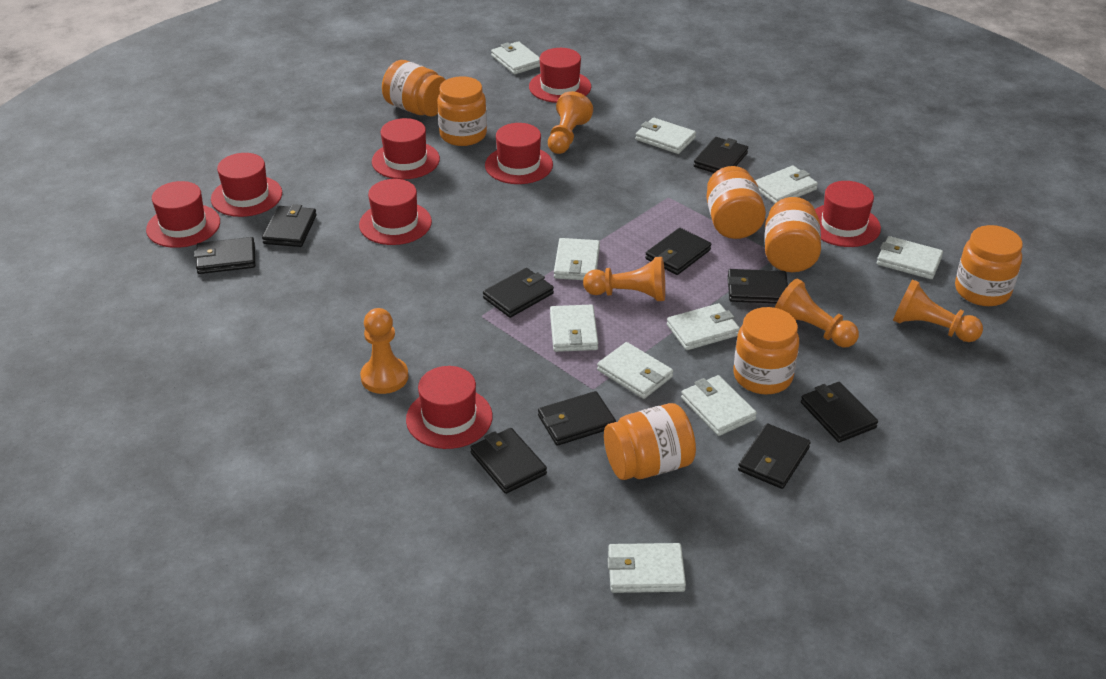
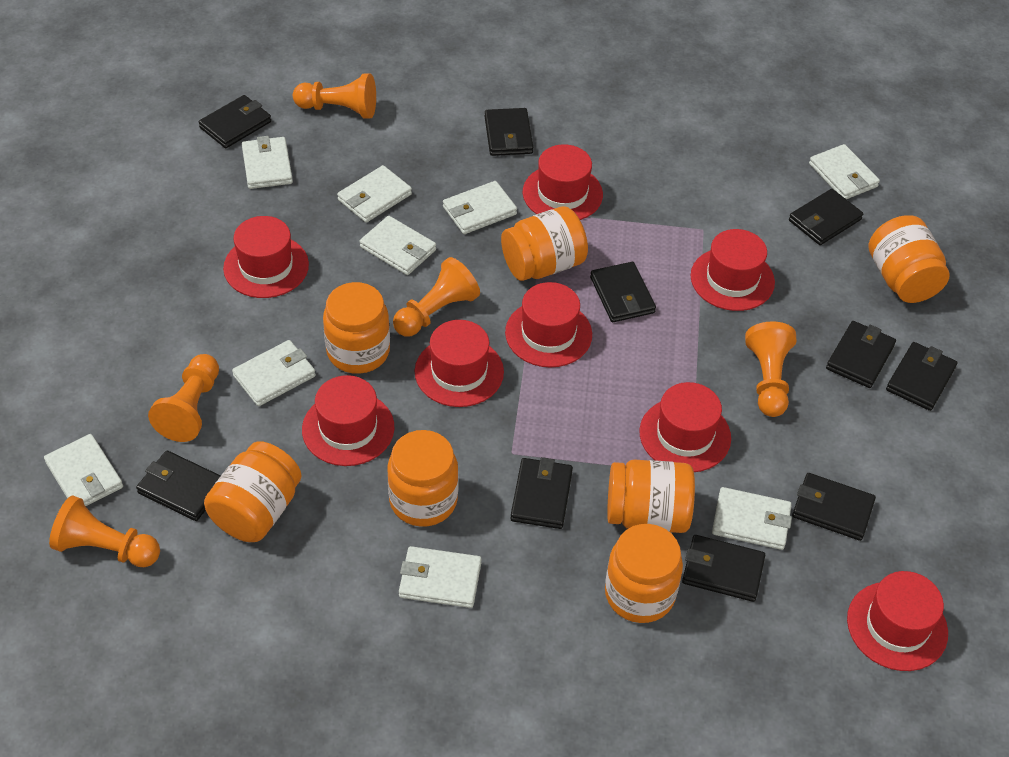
white wallet: [491,41,540,74] [550,305,598,352] [554,238,600,280] [597,342,673,399] [607,543,686,593] [635,118,696,154] [667,303,740,350] [681,375,757,436] [755,166,818,204] [877,236,943,279] = 10 -> [44,434,123,506] [232,340,316,406] [242,136,293,189] [337,165,412,223] [360,216,436,275] [399,546,482,608] [443,181,517,234] [712,487,792,550] [809,144,880,199] = 9

